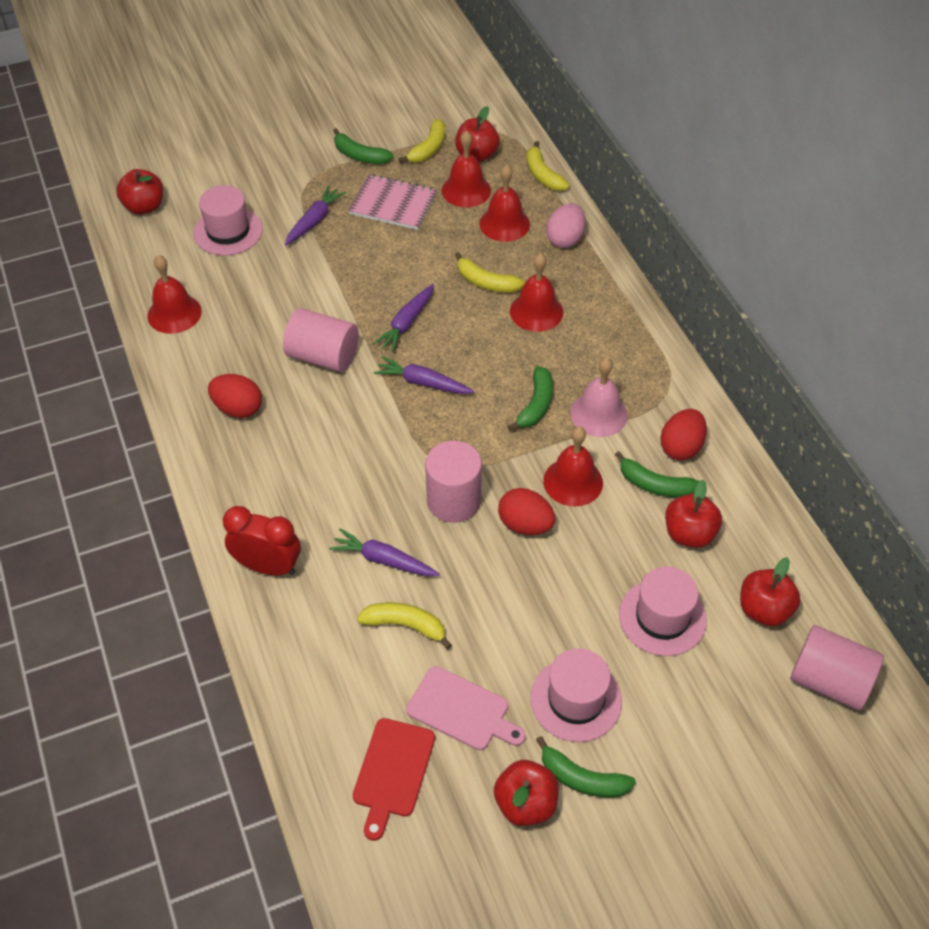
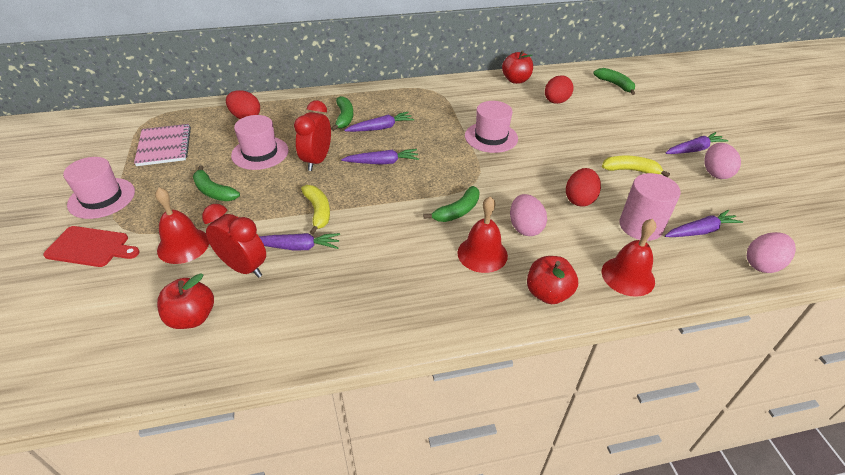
pink bell: [570,358,628,437] = 1 -> none = 0
pink cutting board: [406,666,526,750] = 1 -> none = 0
pink cylinder: [283,308,359,372] [425,441,482,523] [790,625,884,710] = 3 -> [619,173,681,241] = 1
pink egg: [546,203,586,248] = 1 -> [510,194,547,236] [704,143,741,179] [747,232,796,273] = 3
purple carrot: [285,186,346,245] [329,528,440,576] [373,284,434,353] [374,356,474,394] = 4 -> [259,233,340,250] [341,149,419,165] [344,112,414,132] [665,209,743,237] [666,132,729,154] = 5
red apple: [116,169,163,215] [455,106,500,162] [494,760,559,826] [665,480,722,548] [740,557,801,627] = 5 -> [157,273,214,329] [502,50,533,84] [527,256,578,304] = 3
red bell: [147,255,202,334] [442,131,491,207] [479,164,530,242] [510,253,564,332] [543,426,603,507] = 5 -> [155,187,209,264] [458,196,508,273] [602,219,656,297] = 3
red clock: [223,506,301,576] = 1 -> [202,204,266,278] [294,100,331,171] = 2
yellow banana: [357,602,452,649] [399,119,446,163] [455,252,525,293] [527,141,570,191] = 4 -> [301,185,330,234] [602,156,670,177] = 2

